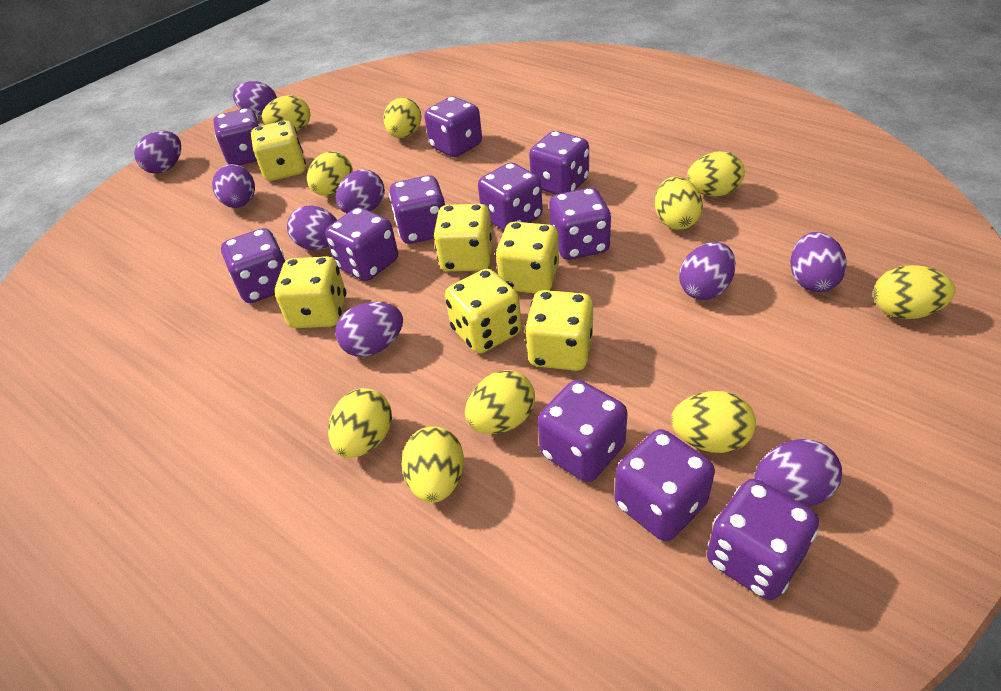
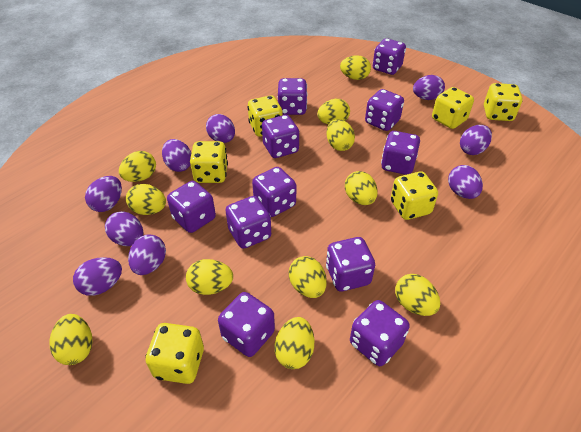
yellow egg: [262,95,310,131] [307,152,353,196] [328,388,392,458] [383,97,421,138] [402,426,464,503] [465,370,535,434] [655,177,703,230] [671,391,756,453] [687,151,745,196] [873,265,955,319] = 10 -> [49,314,92,365] [119,151,156,182] [126,184,166,215] [186,259,233,295] [275,317,314,369] [289,256,327,298] [317,99,350,124] [326,119,355,151] [340,55,371,80] [345,171,378,205] [395,274,440,316] = 11

